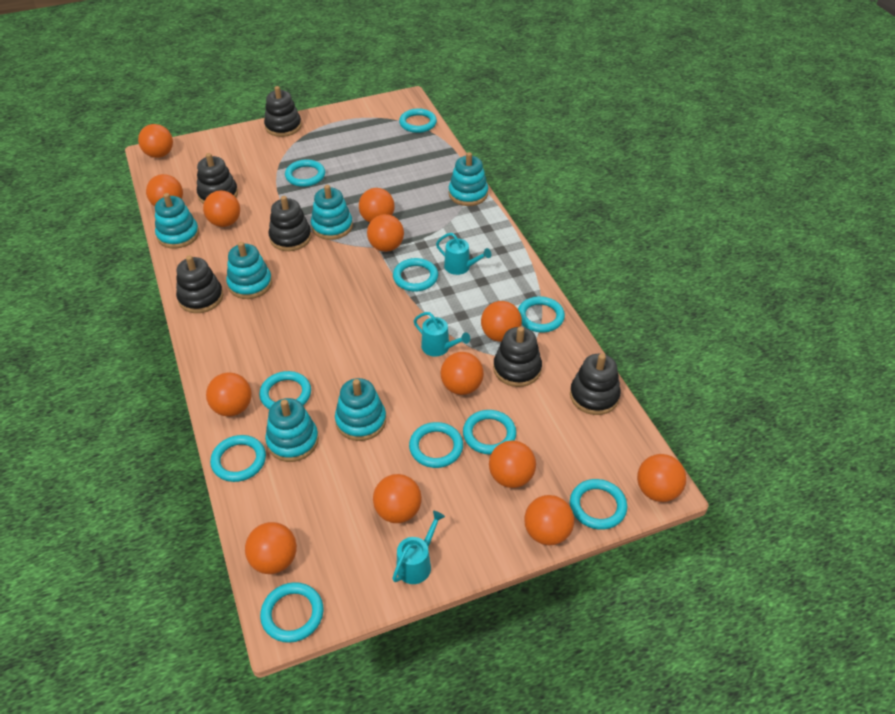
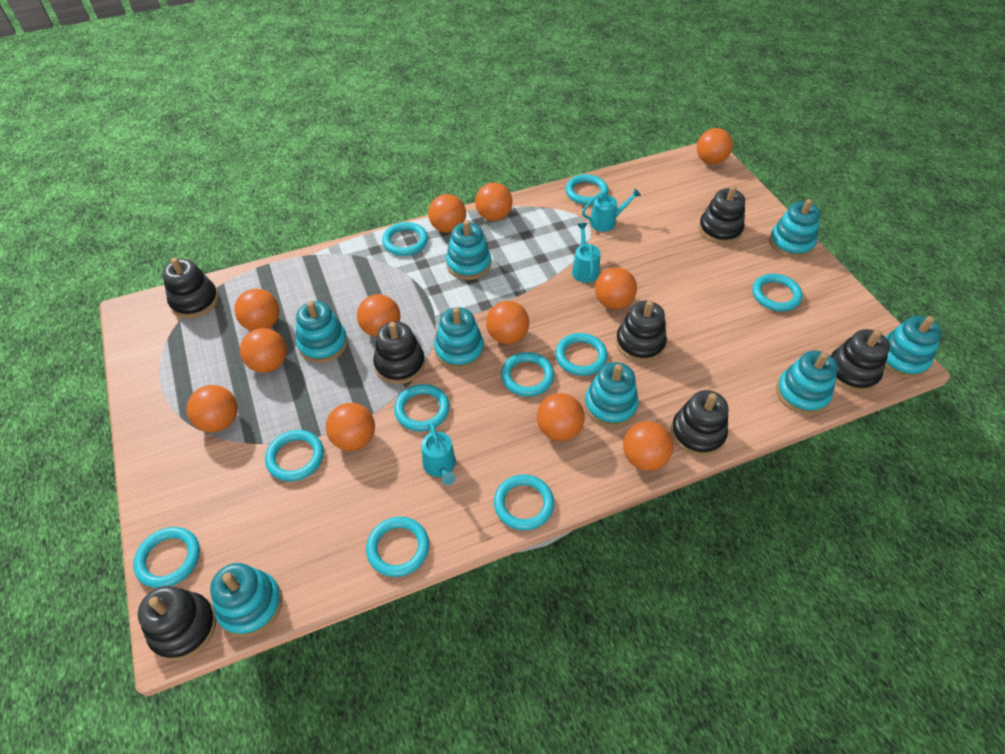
black stacking toy: [176,255,223,313] [197,153,238,204] [264,86,301,137] [268,196,311,251] [493,327,542,387] [570,354,621,415] = 6 -> [138,586,216,661] [162,258,219,318] [373,321,425,384] [616,300,667,362] [671,390,728,456] [699,186,745,244] [831,329,890,392] = 7
orange ball: [138,124,173,158] [146,174,183,207] [203,191,240,227] [206,372,252,417] [245,522,297,574] [359,188,395,223] [367,214,404,252] [373,474,422,523] [441,352,484,395] [481,301,522,342] [489,440,536,488] [524,495,574,545] [637,454,687,502] = 13 -> [187,385,238,432] [234,289,279,331] [240,328,287,373] [326,403,375,451] [357,294,400,337] [428,194,466,233] [475,182,513,221] [486,301,529,344] [537,393,585,441] [595,267,637,309] [623,421,673,471] [697,128,733,165] = 12
turquoise stacking toy: [155,193,199,249] [226,242,272,299] [265,398,319,462] [311,185,353,240] [335,378,386,441] [449,152,488,206] = 6 -> [210,563,282,637] [296,301,348,363] [434,307,484,369] [446,220,491,280] [585,362,639,427] [769,199,821,258] [776,351,838,415] [885,316,942,378] = 8

